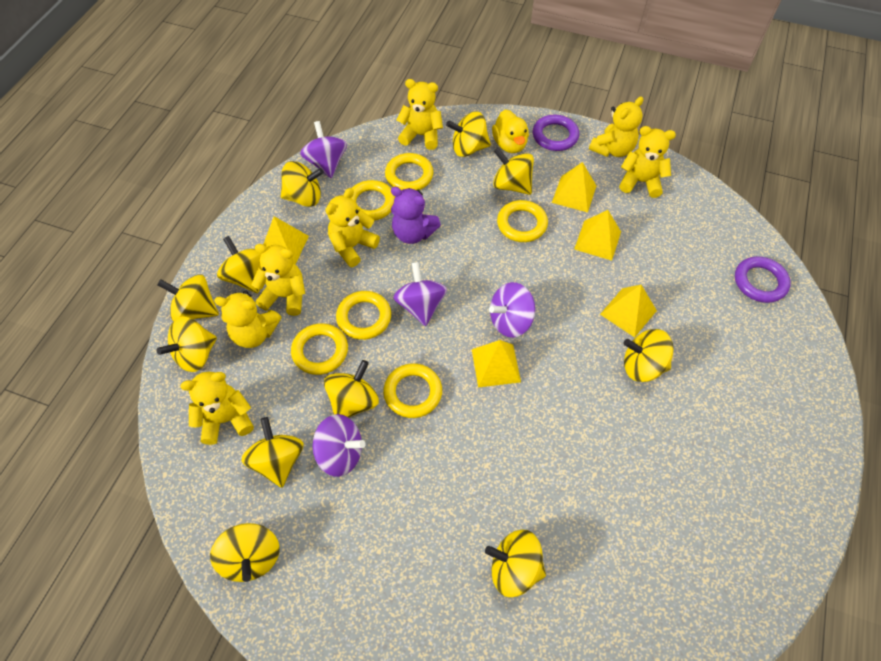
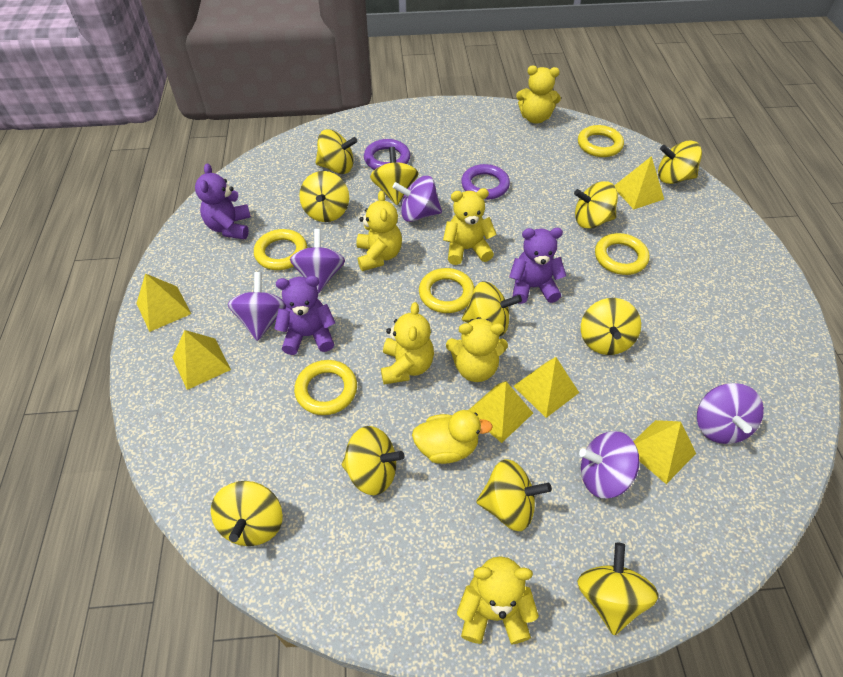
purple spinning top: [300,121,347,178] [312,414,366,477] [393,262,447,326] [489,282,535,338] = 4 -> [228,272,286,341] [290,229,345,294] [393,176,442,222] [579,431,640,498] [697,383,764,444] = 5
purple teddy bear: [391,187,441,244] = 1 -> [195,163,251,239] [274,276,335,355] [509,228,566,304] = 3
yellow pyramid: [263,216,309,265] [472,340,521,387] [552,162,596,213] [574,210,621,261] [600,285,657,338] = 5 -> [136,273,191,332] [172,330,231,390] [469,381,533,443] [514,357,579,418] [614,156,664,209] [633,420,696,484] = 6
yellow ring: [291,323,348,375] [336,291,391,340] [351,180,395,221] [383,363,442,418] [385,153,434,190] [497,200,548,242] = 6 -> [254,229,307,270] [294,360,357,415] [419,268,475,313] [578,125,624,157] [595,233,649,275] = 5
yellow teddy bear: [180,372,254,445] [214,290,281,348] [251,244,305,316] [326,188,380,267] [397,79,443,150] [589,96,643,157] [619,126,676,198] = 7 -> [356,191,402,271] [381,302,434,385] [443,188,497,265] [446,317,508,382] [457,556,539,644] [516,66,561,124] = 6

